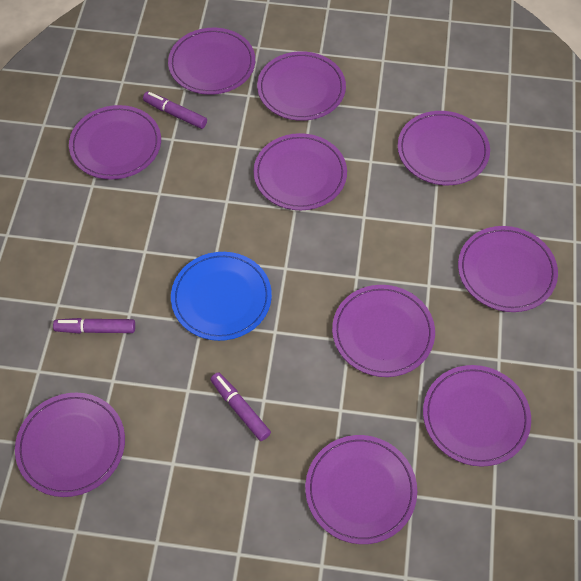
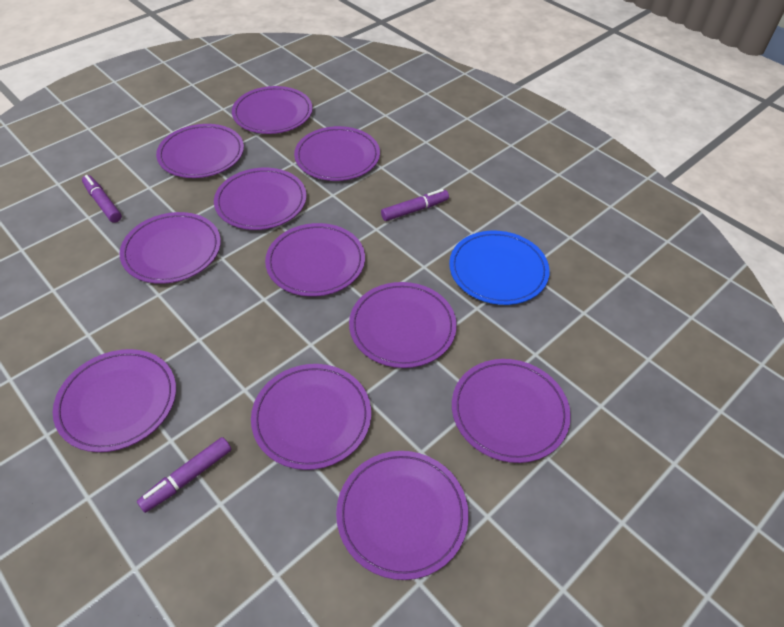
purple plate: [15,393,125,497] [69,105,161,180] [168,28,255,95] [253,133,347,210] [257,51,346,121] [305,435,417,544] [332,285,435,377] [397,111,490,185] [423,365,531,467] [458,226,558,312] = 10 -> [53,349,176,452] [119,212,221,284] [156,124,244,178] [214,168,307,230] [232,86,313,134] [251,364,371,470] [265,223,365,297] [294,126,380,181] [336,451,469,580] [349,282,457,368] [452,359,571,463] = 11

